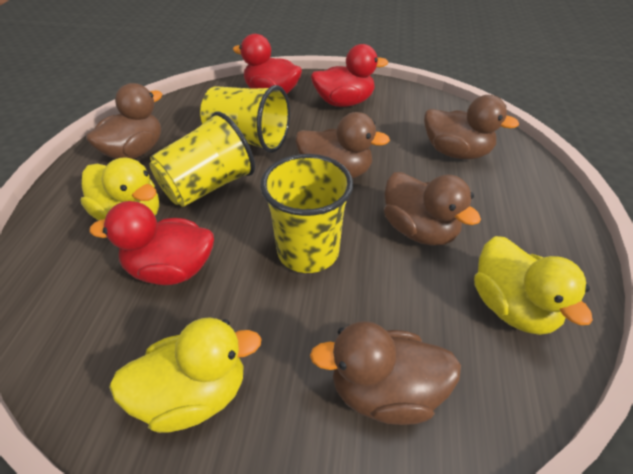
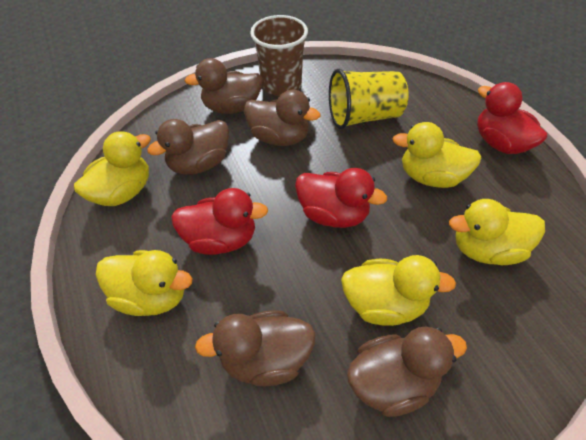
brown cup: none = 0 -> [250,15,308,96] = 1
yellow cup: [149,112,255,207] [200,85,290,153] [260,154,353,273] = 3 -> [329,69,409,129] = 1
yellow duck: [81,157,159,221] [109,318,262,433] [474,236,593,335] = 3 -> [74,131,151,206] [95,250,192,316] [341,255,456,326] [392,122,481,188] [449,199,545,265] = 5

